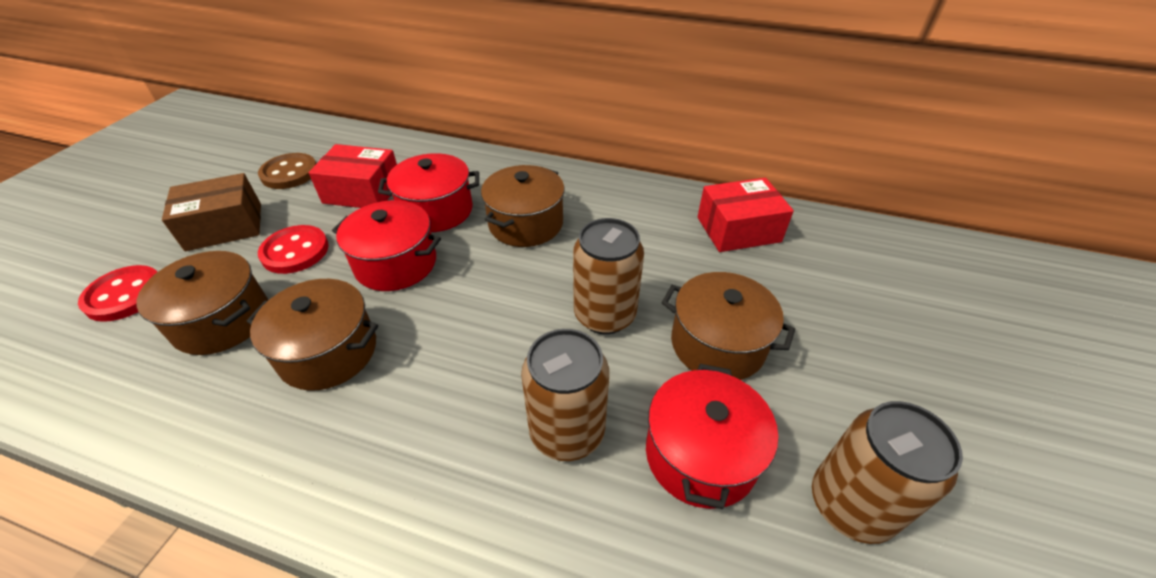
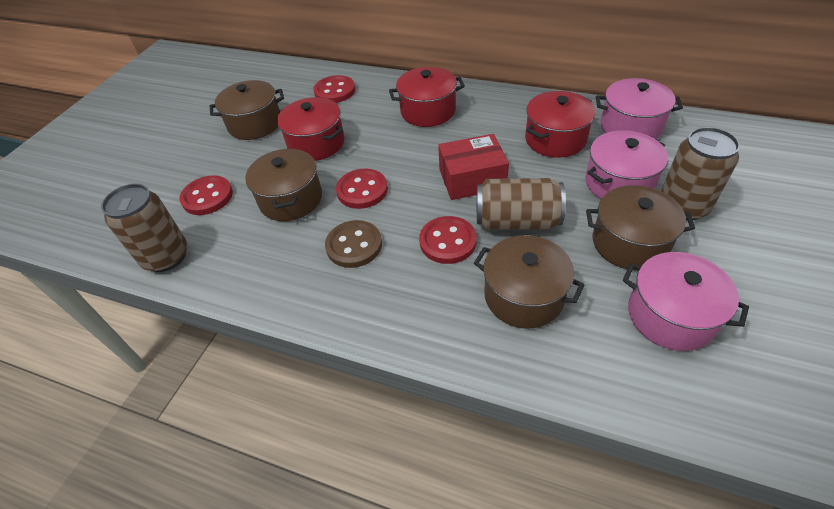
brown box: [162,173,261,251] = 1 -> none = 0
pink pot: none = 0 -> [585,130,668,199] [596,78,683,139] [623,252,749,351] = 3
red box: [309,144,397,208] [698,178,794,252] = 2 -> [438,134,509,200] = 1
red button: [78,265,157,322] [258,225,329,274] = 2 -> [179,175,233,215] [313,75,355,103] [336,169,388,209] [419,216,477,264] = 4

